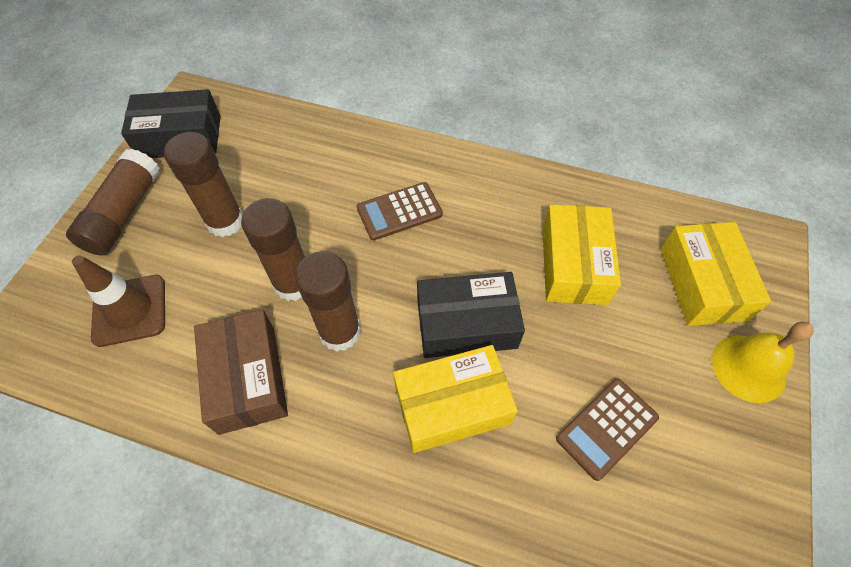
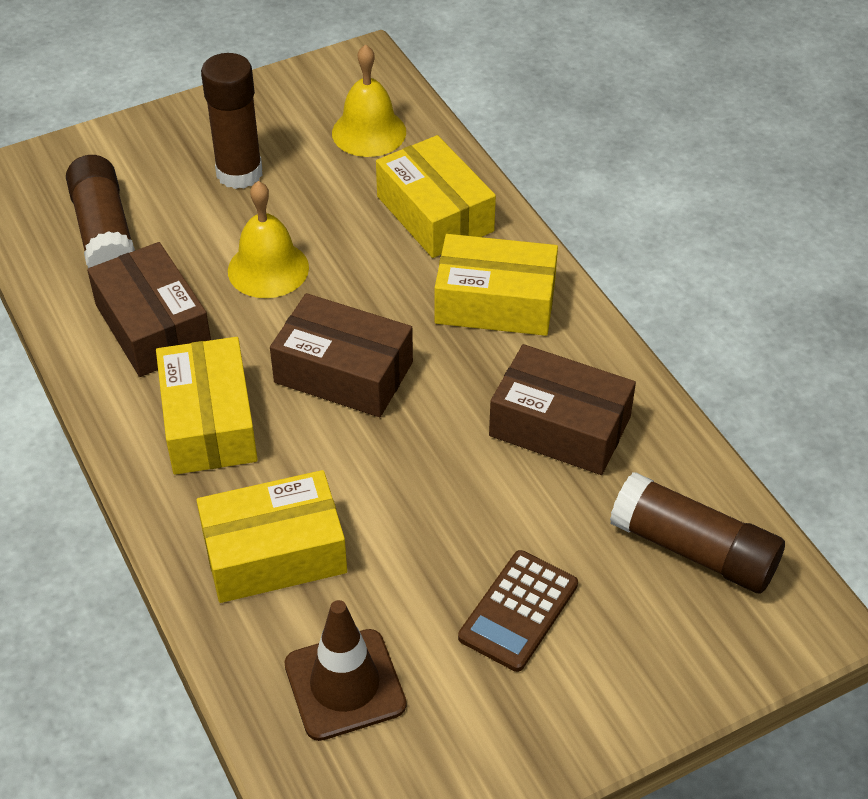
black box: [121,89,220,158] [417,272,525,358] = 2 -> none = 0
brown box: [194,309,288,435] = 1 -> [87,242,211,377] [270,293,413,417] [489,344,636,475] = 3
brown calculator: [357,182,443,240] [556,379,659,481] = 2 -> [458,550,578,672] = 1
brown glue stick: [66,149,160,256] [164,132,243,237] [241,198,305,301] [295,251,361,352] = 4 -> [66,155,135,268] [201,53,262,189] [610,472,785,594] = 3
yellow bell: [712,321,814,403] = 1 -> [228,181,309,298] [332,44,406,157] = 2
yellow box: [393,345,518,453] [542,205,621,305] [660,222,771,326] = 3 -> [156,337,258,475] [196,470,347,603] [376,135,496,258] [435,234,558,336] = 4

